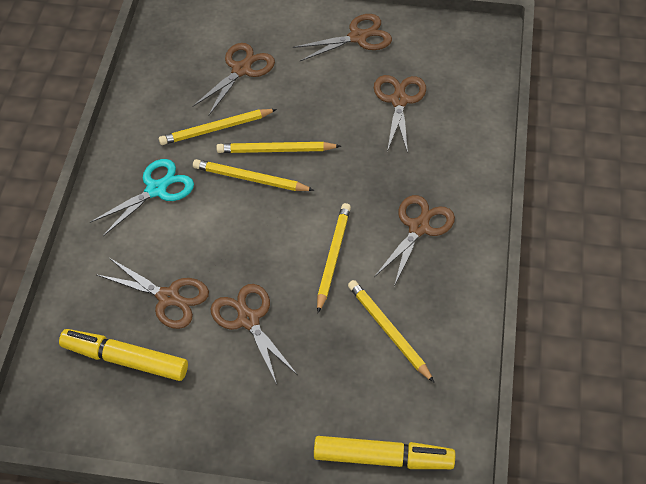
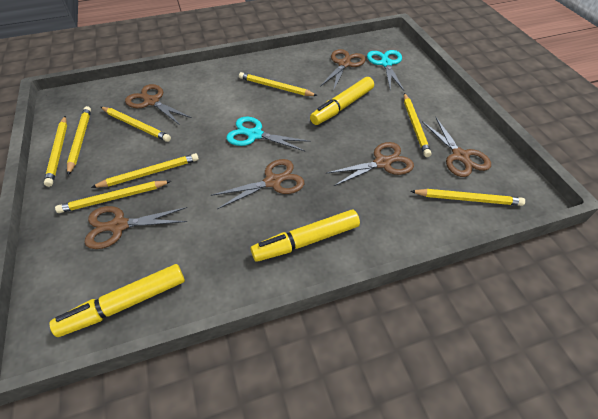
turquoise scissors: [90,159,194,236] = 1 -> [226,117,311,151] [367,50,404,91] = 2
yellow marker: [59,329,188,381] [314,436,455,469] = 2 -> [50,264,185,337] [251,210,360,262] [310,77,374,125] = 3
yellow pencil: [159,109,277,145] [193,159,314,191] [217,142,341,153] [317,203,351,313] [348,280,434,382] = 5 -> [44,116,67,187] [55,181,171,213] [67,106,91,175] [91,153,199,188] [101,107,171,142] [239,72,318,96] [404,93,431,157] [410,189,525,206] = 8

